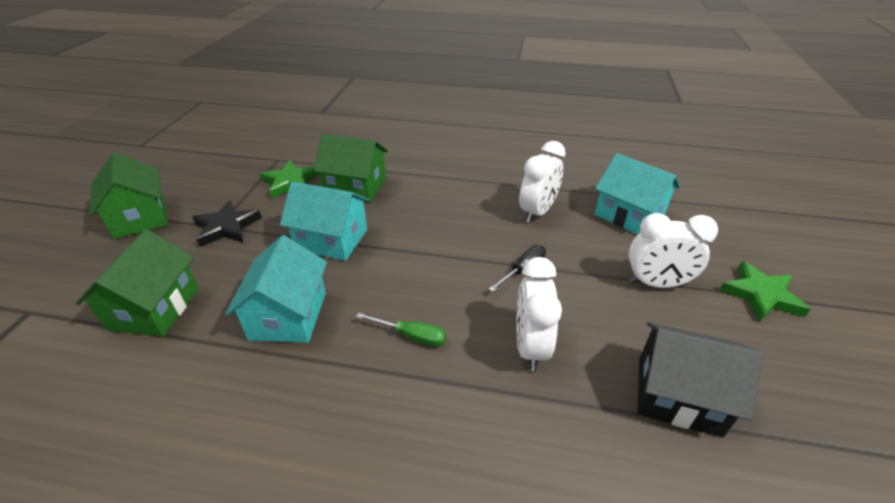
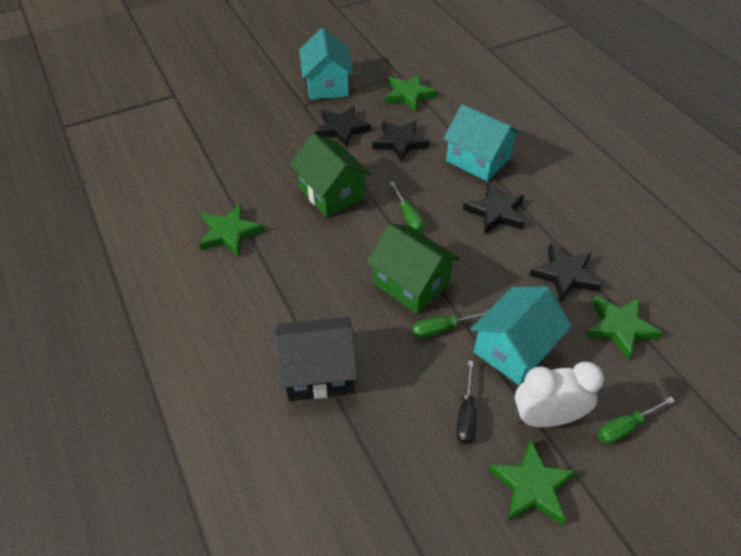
black star: [192,200,262,247] = 1 -> [315,106,371,147] [372,120,430,162] [463,184,525,234] [529,244,602,302] = 4
green house: [76,229,199,336] [89,152,168,239] [313,134,388,202] = 3 -> [290,133,371,217] [366,223,460,314] = 2
green screwdriver: [356,313,446,347] = 1 -> [389,182,424,232] [412,311,487,338] [598,397,675,444] = 3
green star: [260,160,320,198] [719,261,811,322] = 2 -> [199,204,264,257] [385,74,438,112] [488,439,576,525] [586,296,663,360] = 4
white clock: [516,257,562,371] [519,141,566,223] [628,213,718,288] = 3 -> [515,362,604,427] = 1

